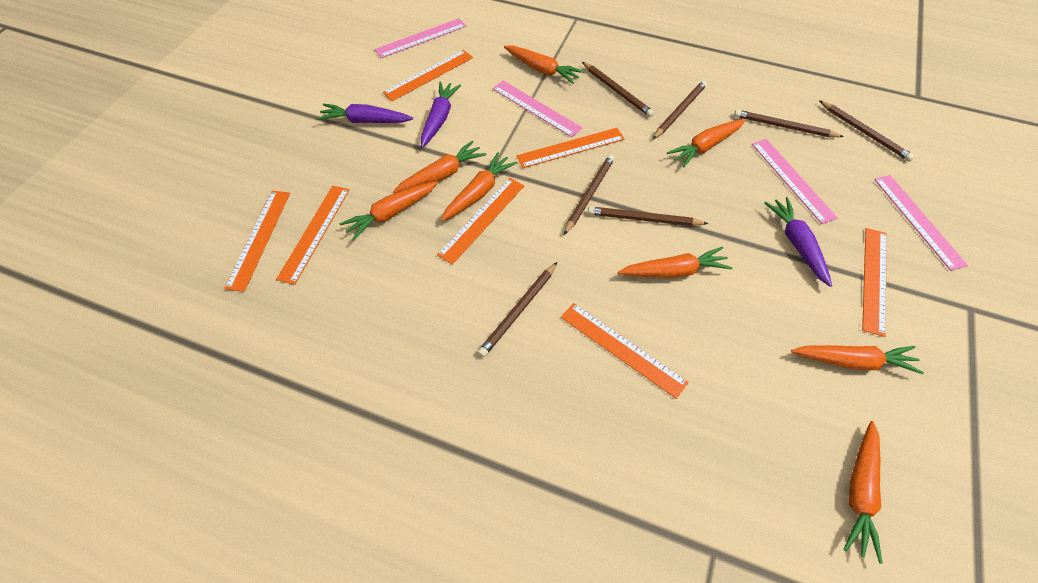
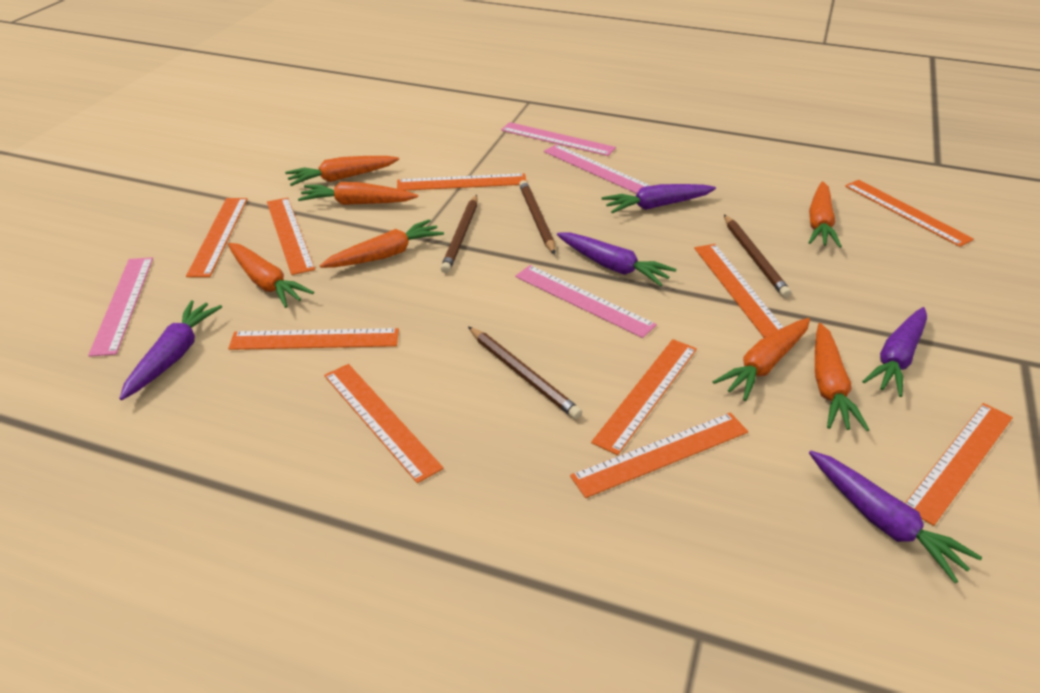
brown pencil: [477,262,557,357] [564,154,615,235] [582,62,654,117] [588,207,708,226] [653,80,707,139] [734,110,844,137] [819,100,915,162] = 7 -> [440,195,477,273] [468,326,582,419] [519,180,555,255] [724,215,791,298] = 4
orange carrot: [339,181,438,241] [393,140,486,193] [441,152,517,221] [504,46,584,84] [618,247,732,278] [667,119,745,168] [791,345,924,374] [844,421,883,564] = 8 -> [228,243,314,308] [285,156,399,186] [298,182,418,205] [320,219,444,268] [713,318,810,401] [808,181,842,248] [815,323,869,431] = 7
orange ruler: [224,191,290,292] [276,186,350,285] [383,50,473,101] [437,178,524,265] [516,128,625,168] [561,303,689,399] [862,228,887,337] = 7 -> [186,198,247,277] [228,328,399,350] [267,198,315,275] [324,364,444,483] [397,173,526,191] [570,413,748,498] [591,339,697,455] [694,244,783,338] [845,180,974,247] [905,403,1013,526] = 10
purple carrot: [317,104,413,123] [421,81,461,148] [764,197,832,287] = 3 -> [119,300,222,400] [557,232,676,286] [602,184,716,213] [809,451,982,583] [862,307,927,397] = 5

